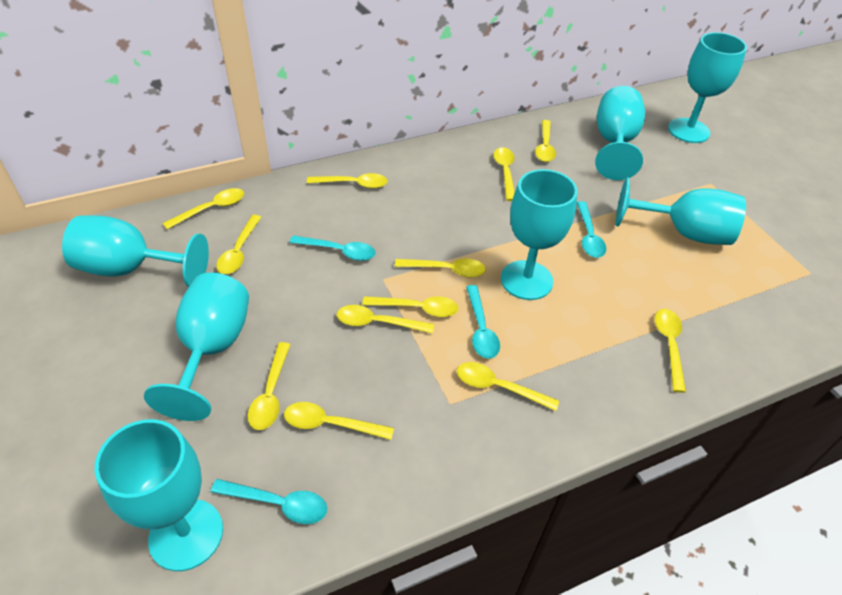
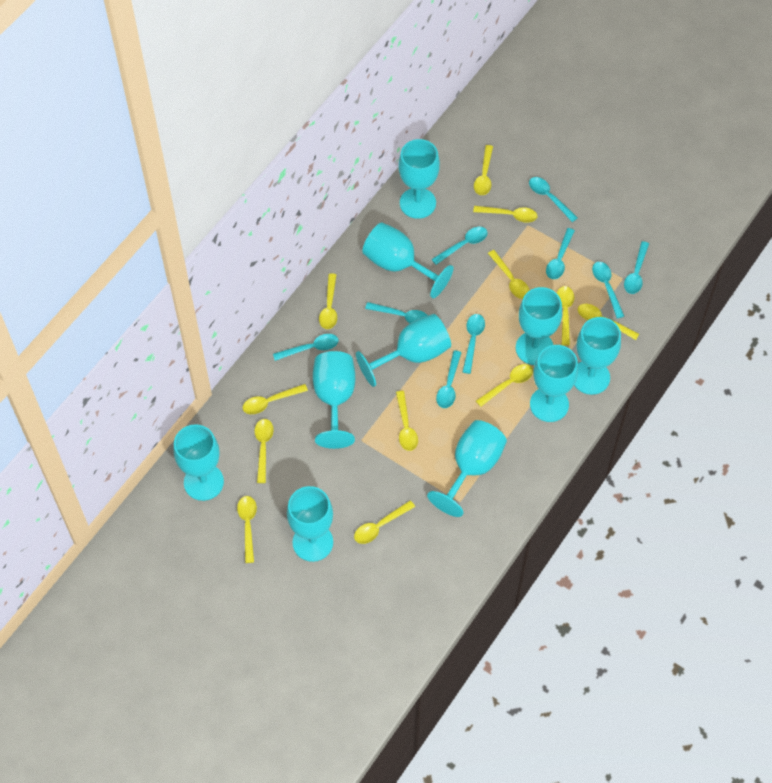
turquoise goblet: [62,215,209,287] [94,419,223,571] [144,272,249,421] [501,169,578,300] [595,86,645,180] [616,178,746,245] [668,32,747,143] = 7 -> [173,424,224,501] [287,486,333,562] [313,351,355,449] [356,314,451,387] [362,223,454,298] [399,139,440,219] [427,420,507,517] [516,287,562,365] [530,345,578,422] [574,317,621,395] = 10
turquoise spoon: [211,479,327,524] [289,236,376,261] [466,285,500,359] [577,201,606,258] = 4 -> [273,334,339,361] [365,302,428,323] [431,227,488,265] [436,351,462,408] [463,314,485,374] [529,177,578,222] [546,228,575,279] [592,262,624,318] [624,241,649,294] = 9

